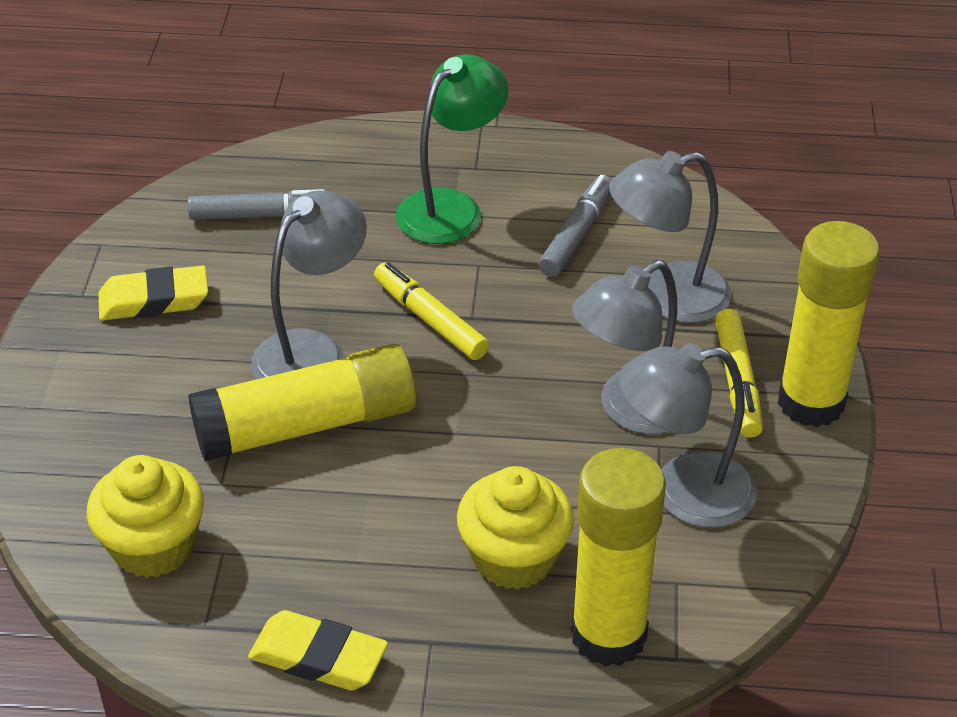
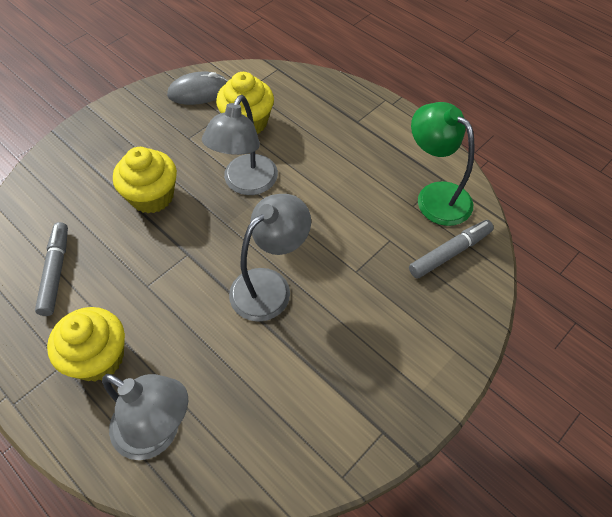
grey lamp: [251,190,367,379] [572,260,677,434] [609,151,731,323] [618,343,757,528] = 4 -> [102,374,188,460] [202,95,278,195] [229,194,311,322] = 3
grey mouse: none = 0 -> [167,72,228,105] = 1
yellow cupcake: [87,455,204,578] [457,466,574,590] = 2 -> [47,307,125,382] [113,147,177,213] [216,72,274,134] = 3
yellow eraser: [98,265,208,321] [248,610,388,690] = 2 -> none = 0
yellow glue stick: [188,344,416,461] [571,448,666,667] [778,221,880,427] = 3 -> none = 0
yellow marker: [374,262,489,360] [715,309,763,438] = 2 -> none = 0

